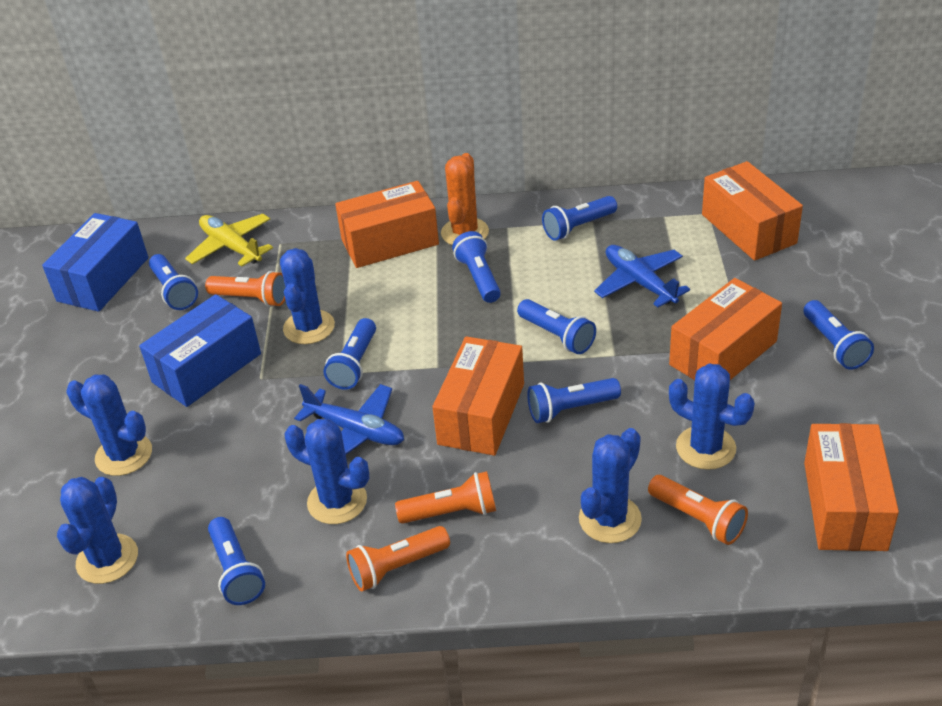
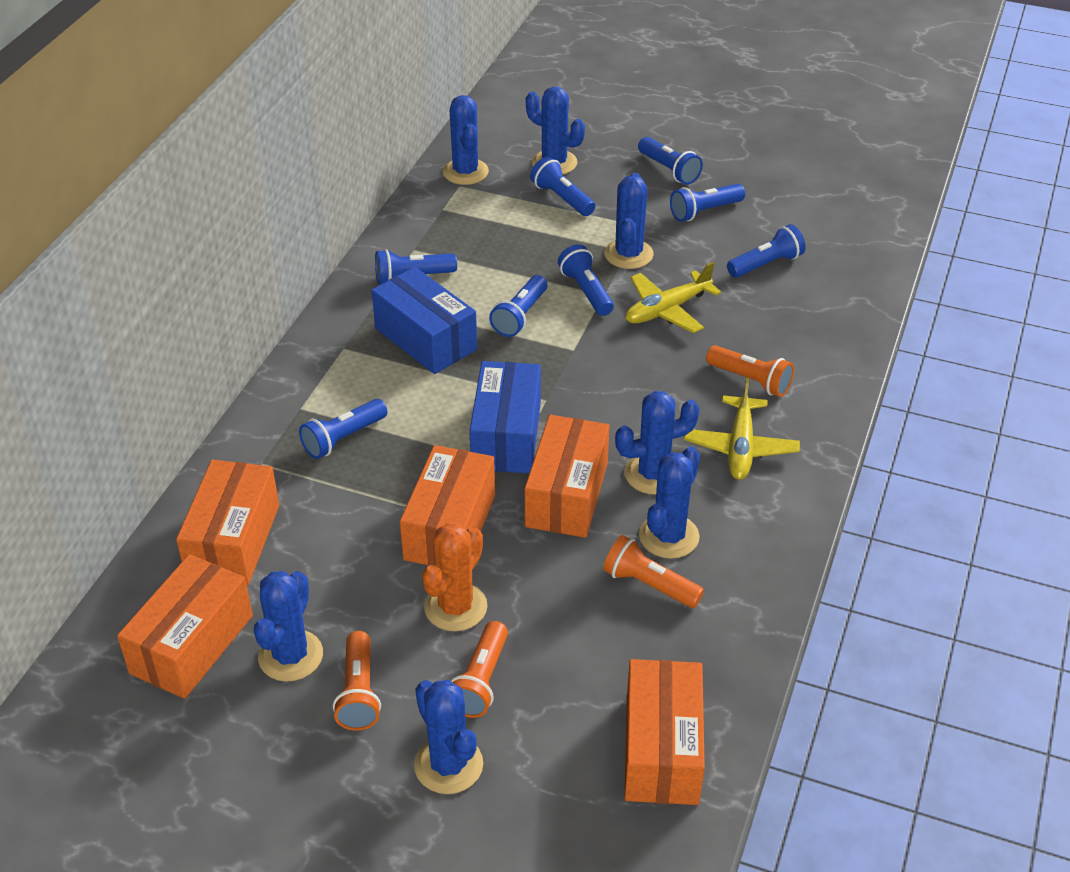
blue cactus: [57,477,138,584] [66,375,152,476] [280,248,335,344] [284,419,369,524] [579,428,642,543] [669,364,755,470] = 6 -> [254,571,323,682] [414,680,483,794] [443,95,489,185] [526,86,585,175] [604,173,654,269] [615,391,700,495] [639,447,700,559] = 7
blue plane: [294,384,404,454] [594,245,690,308] = 2 -> none = 0
yellow plane: [185,214,273,267] = 1 -> [626,262,721,333] [684,378,800,480] = 2

